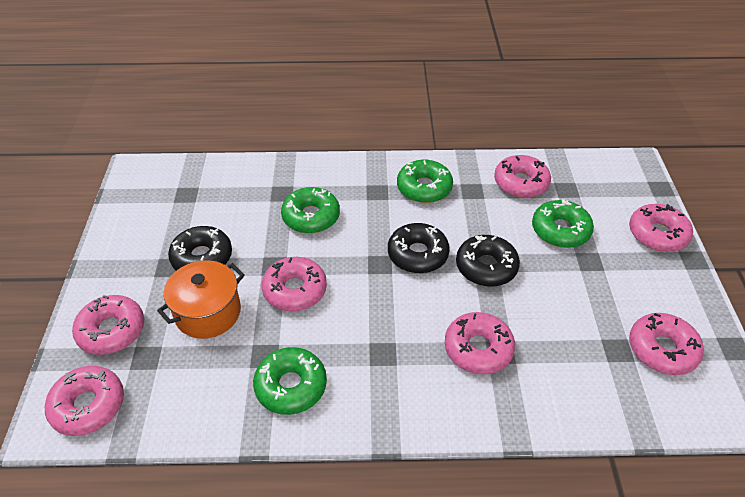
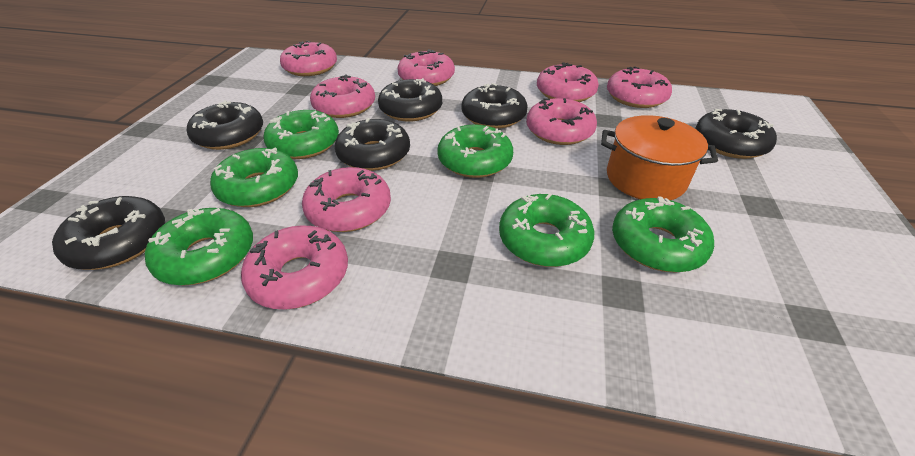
black donut: [168,226,232,271] [388,223,450,273] [456,235,520,287] = 3 -> [52,196,165,270] [187,100,263,150] [335,118,410,171] [378,78,442,121] [462,83,527,129] [696,109,777,159] = 6
green donut: [253,347,327,415] [281,187,340,233] [397,160,453,203] [532,199,594,248] = 4 -> [145,208,253,286] [210,148,298,207] [263,110,339,159] [437,125,513,178] [499,193,594,267] [612,196,714,273] = 6
pink donut: [45,366,124,436] [72,295,144,355] [261,257,327,311] [445,312,515,374] [494,155,551,198] [629,204,693,252] [629,313,704,375] = 7 -> [241,225,348,309] [280,41,337,76] [302,167,391,232] [310,74,375,118] [398,49,455,86] [526,98,597,145] [537,62,599,102] [607,66,672,108] = 8

